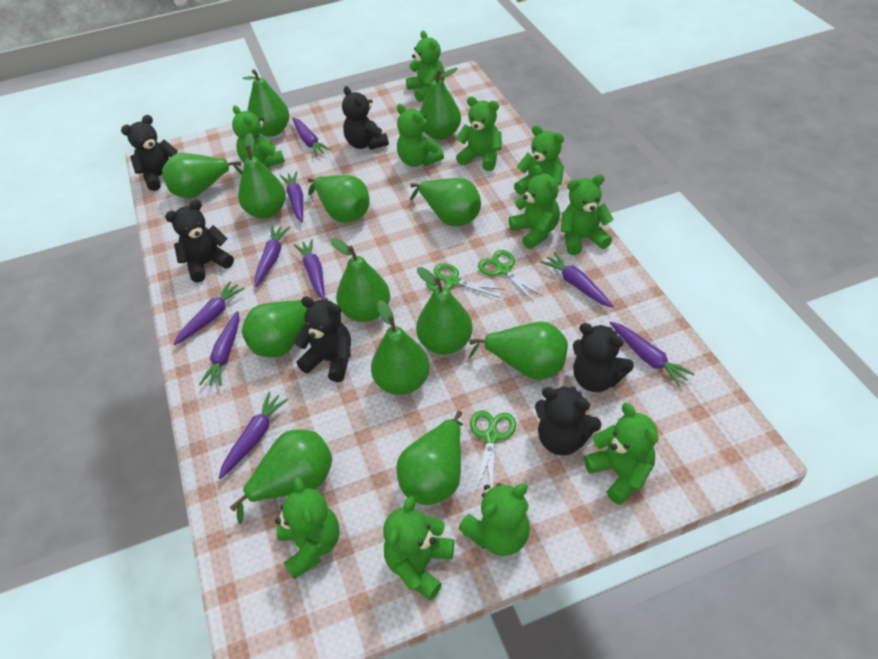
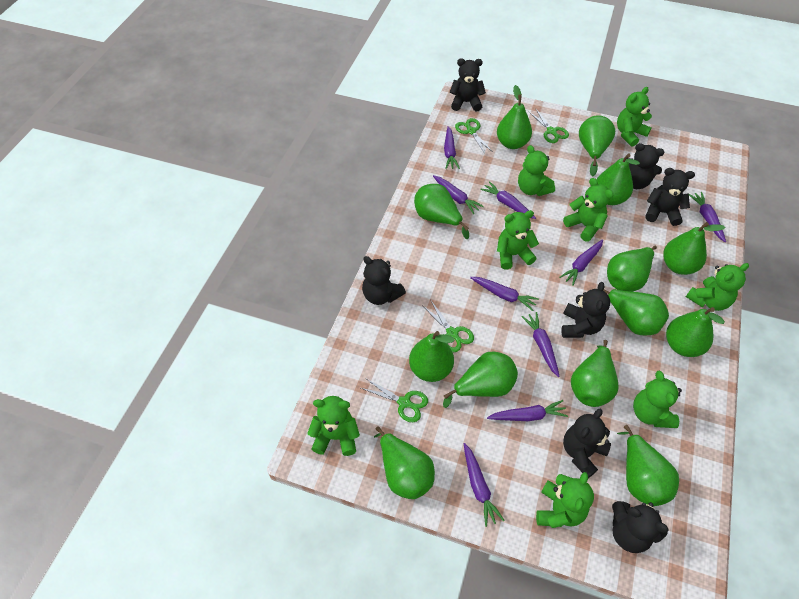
black teddy bear: [121,115,178,191] [165,200,234,283] [294,296,351,382] [342,86,389,150] [535,386,602,456] [573,323,634,392] = 6 -> [362,256,406,305] [450,58,486,111] [561,282,610,338] [563,409,611,478] [612,501,669,553] [627,143,664,189] [646,168,695,226] = 7
green scissors: [426,263,505,298] [470,410,516,492] [478,250,544,302] = 3 -> [361,378,428,422] [422,301,474,352] [455,118,493,154] [528,108,569,143] = 4
green teddy bear: [232,105,285,168] [275,477,340,579] [383,496,454,600] [397,104,444,167] [406,31,445,102] [456,96,502,171] [459,483,530,556] [509,165,560,249] [514,125,564,195] [561,174,614,255] [584,403,658,505] = 11 -> [307,396,360,456] [497,210,539,270] [518,145,555,196] [536,472,594,528] [563,178,613,242] [617,87,652,147] [633,371,682,428] [686,263,749,311] = 8

